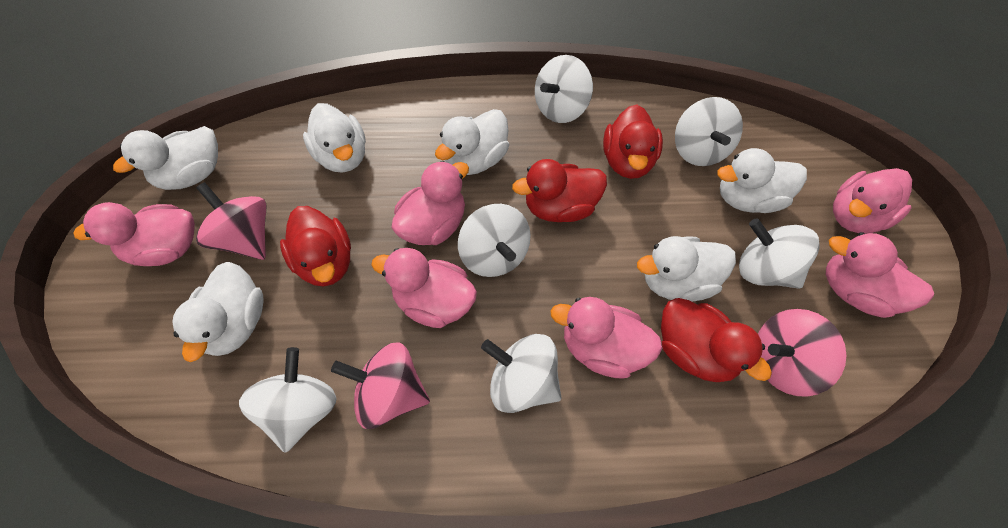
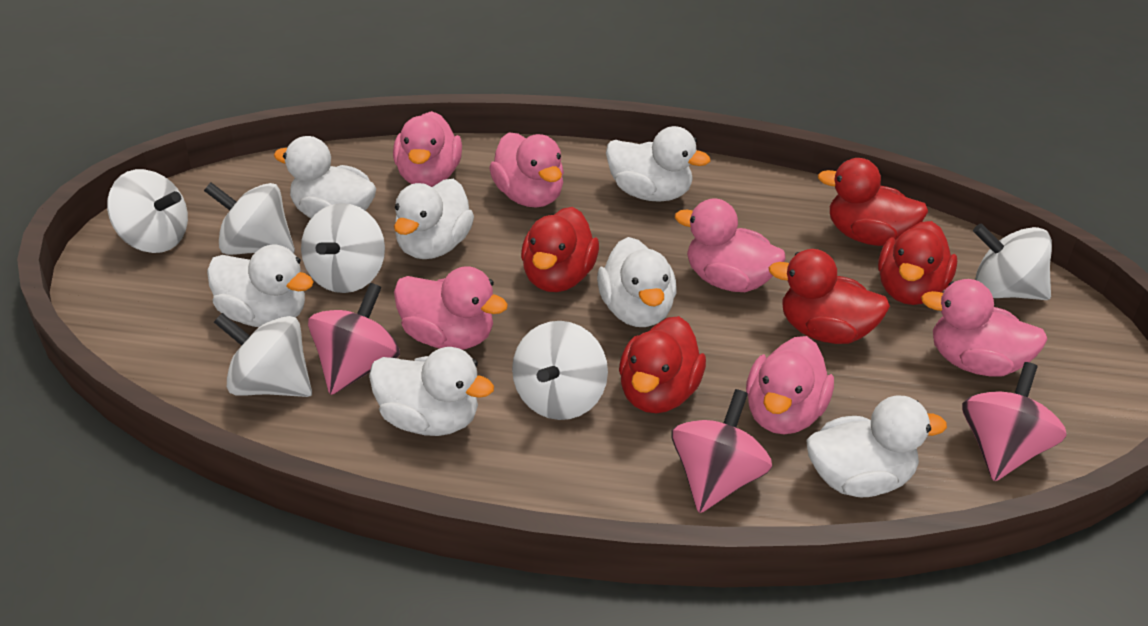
red duck: [280,206,351,287] [512,159,607,222] [603,104,663,179] [661,298,772,382] = 4 -> [521,207,599,292] [619,316,706,413] [768,249,890,344] [818,158,928,246] [878,221,957,305] = 5
white duck: [113,126,218,190] [173,262,263,362] [303,103,366,173] [435,109,509,175] [637,236,736,302] [717,148,807,213] = 6 -> [207,245,314,327] [274,136,376,219] [369,347,494,436] [394,179,474,259] [597,237,676,327] [606,126,710,201] [806,396,947,497] = 7

